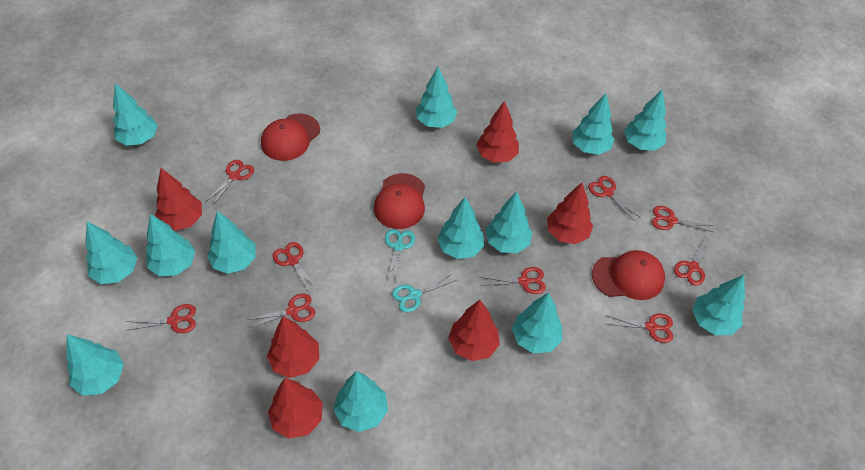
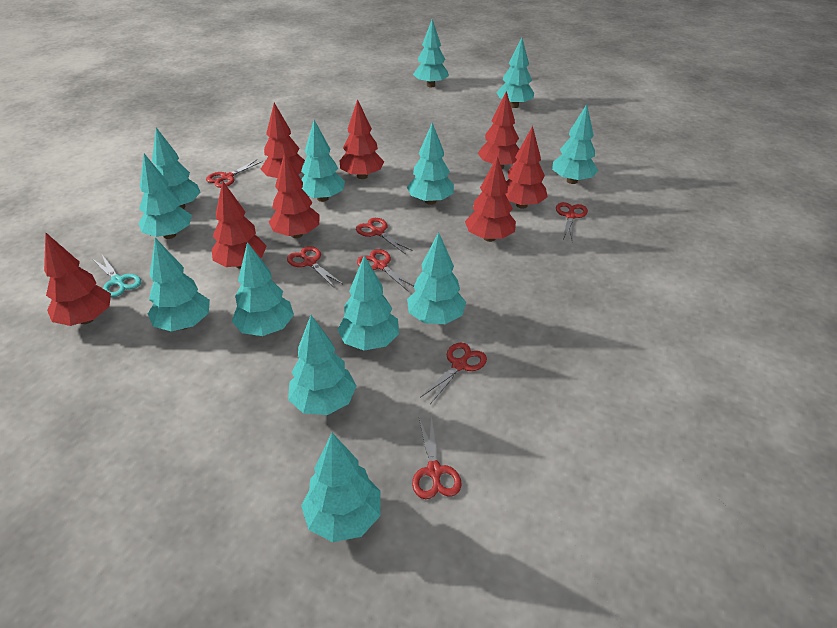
red cap: [261,114,320,161] [374,173,425,229] [592,250,665,300] = 3 -> none = 0
red scissors: [126,304,196,333] [205,160,254,206] [246,293,315,328] [273,242,317,293] [480,267,546,294] [588,176,639,221] [605,314,673,343] [652,206,713,232] [674,237,715,286] = 9 -> [206,159,263,188] [287,246,343,288] [356,218,413,254] [357,249,414,292] [412,416,462,499] [420,343,487,404] [556,202,588,242] = 7
red tree: [155,168,202,231] [267,316,319,378] [268,378,323,439] [448,300,500,361] [476,101,519,163] [547,182,593,244] = 6 -> [44,232,111,326] [212,181,266,269] [261,103,305,178] [269,152,320,238] [340,99,384,179] [465,156,516,242] [478,91,519,169] [505,126,547,209] = 8
turquoise scissors: [385,229,415,281] [392,274,456,312] = 2 -> [92,255,141,297] = 1

